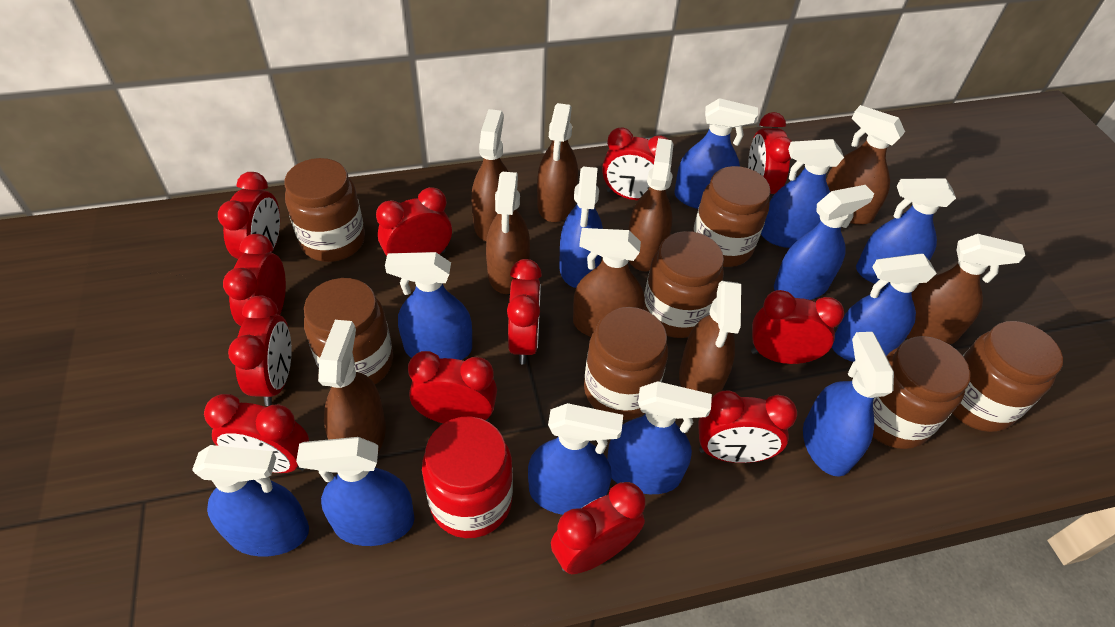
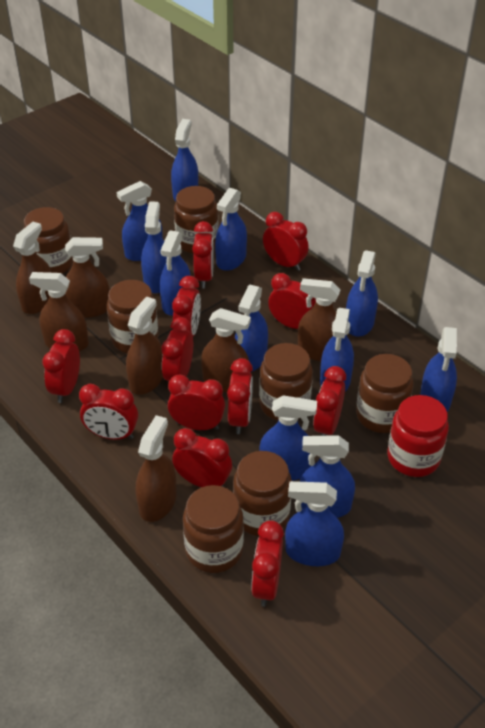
brown spray bottle: [318,320,386,452] [471,109,509,241] [486,172,530,294] [537,103,578,222] [573,228,645,337] [628,138,673,271] [679,281,741,397] [826,105,905,225] [906,234,1025,344] = 9 -> [13,222,52,314] [29,272,89,351] [65,237,110,318] [126,296,163,395] [136,415,177,522] [201,308,251,393] [298,278,340,361] = 7

